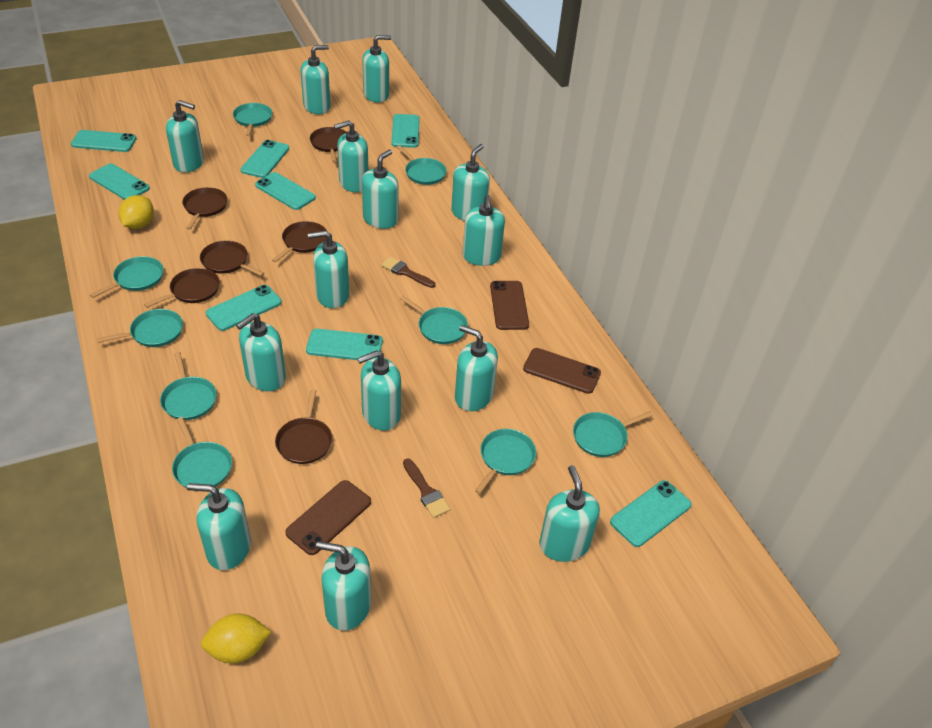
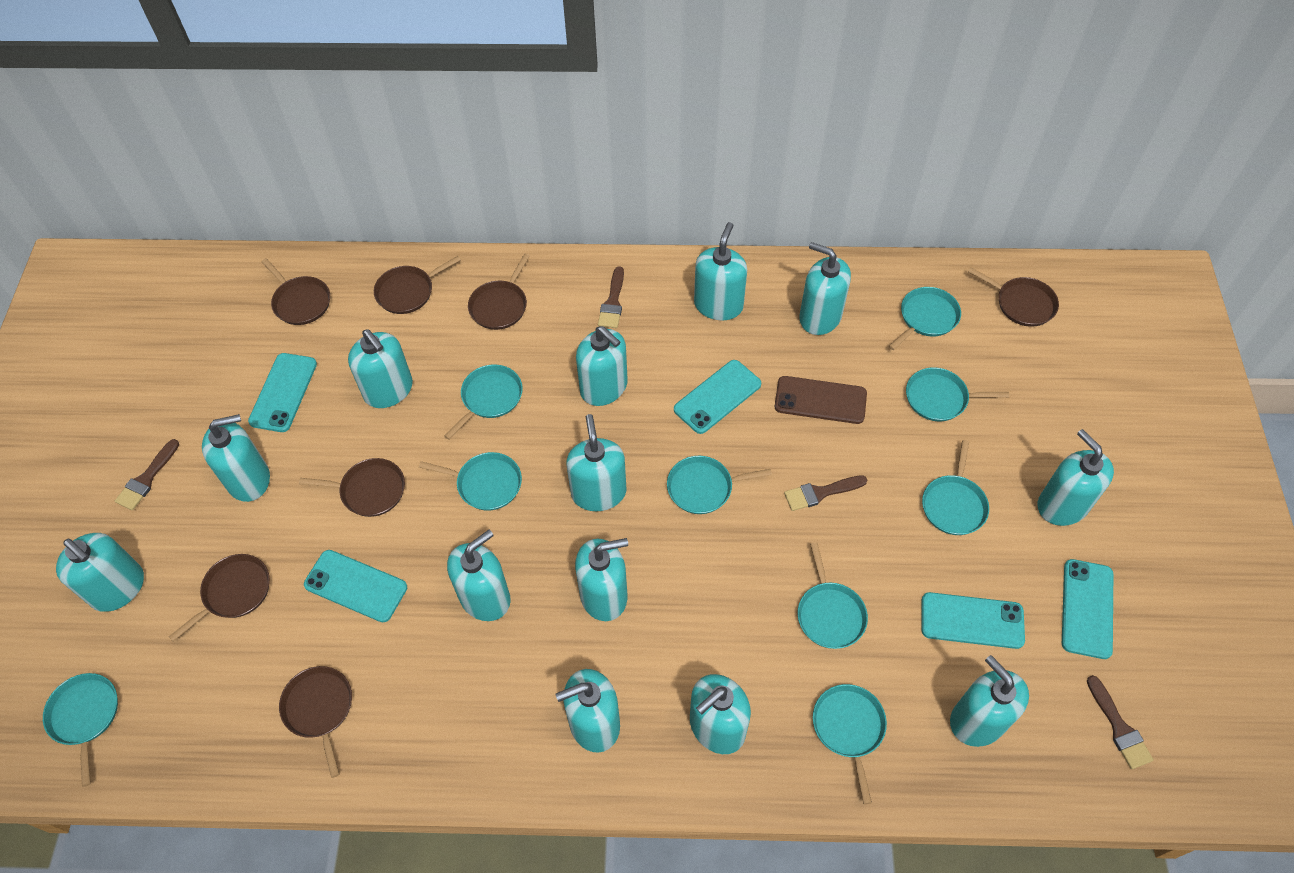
brown brush: [381,257,436,288] [403,458,450,518] = 2 -> [115,439,179,510] [598,266,624,328] [784,475,867,511] [1087,675,1154,769] = 4
brown pan: [144,268,220,308] [182,187,228,230] [200,240,265,276] [272,221,327,263] [275,389,332,464] [310,127,346,162] = 6 -> [169,554,270,641] [262,258,330,325] [279,666,352,778] [299,458,405,517] [374,256,461,314] [468,254,530,330] [968,268,1059,327] = 7
brown phone: [285,480,371,555] [490,281,529,330] [523,348,601,394] = 3 -> [775,376,867,424] = 1
turquoise phone: [71,130,137,152] [89,164,150,200] [206,285,282,331] [240,140,289,178] [255,172,316,210] [306,329,383,360] [391,114,420,148] [610,480,691,547] = 8 -> [248,353,317,432] [304,550,407,622] [674,360,761,434] [921,592,1025,649] [1062,559,1113,659] = 5
turquoise soap dispenser: [166,100,204,172] [187,483,251,570] [236,313,286,391] [300,45,330,114] [308,230,349,308] [316,541,371,631] [334,120,368,192] [357,350,401,431] [362,35,391,103] [362,150,399,229] [451,144,490,221] [455,325,498,411] [462,195,505,266] [539,465,600,562] = 14 -> [56,533,144,612] [202,414,270,502] [348,329,413,408] [447,530,511,621] [555,669,620,753] [566,414,626,511] [575,538,628,621] [576,326,628,406] [690,674,751,754] [694,222,747,320] [799,242,851,335] [950,655,1029,747] [1038,429,1114,526] = 13
yellow lemon: [119,195,154,229] [201,614,271,663] = 2 -> none = 0

